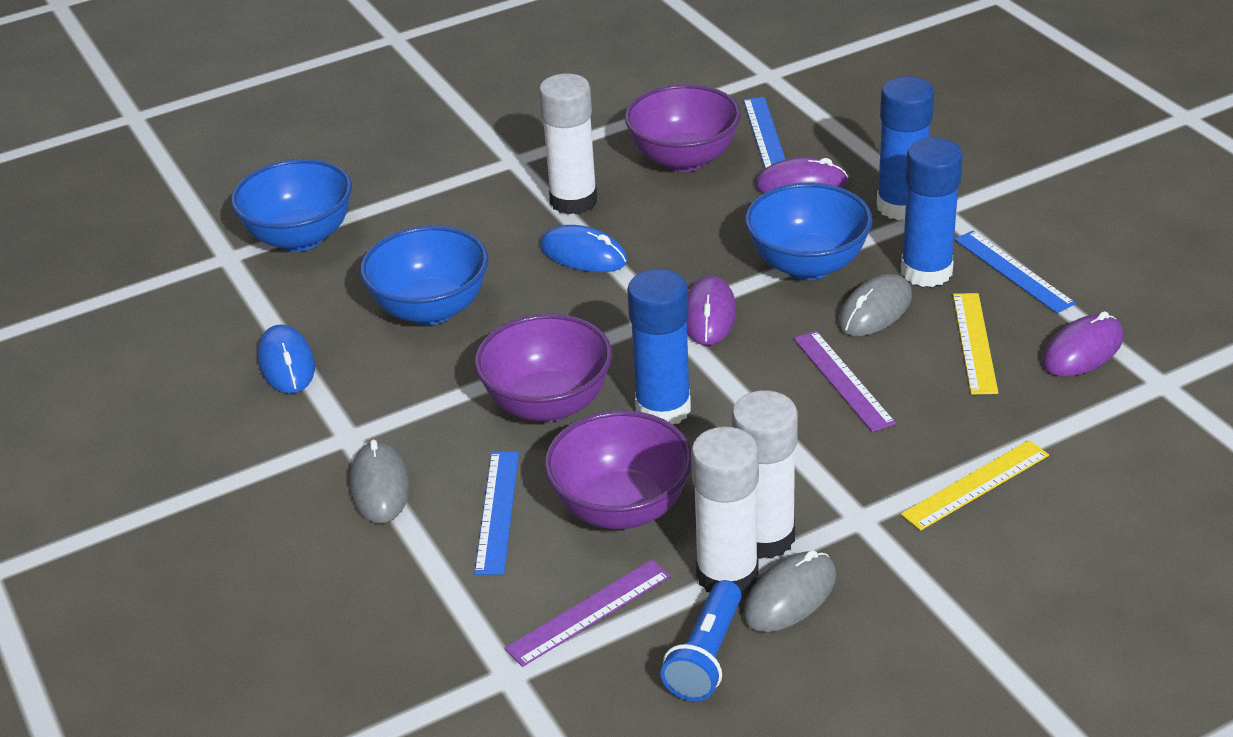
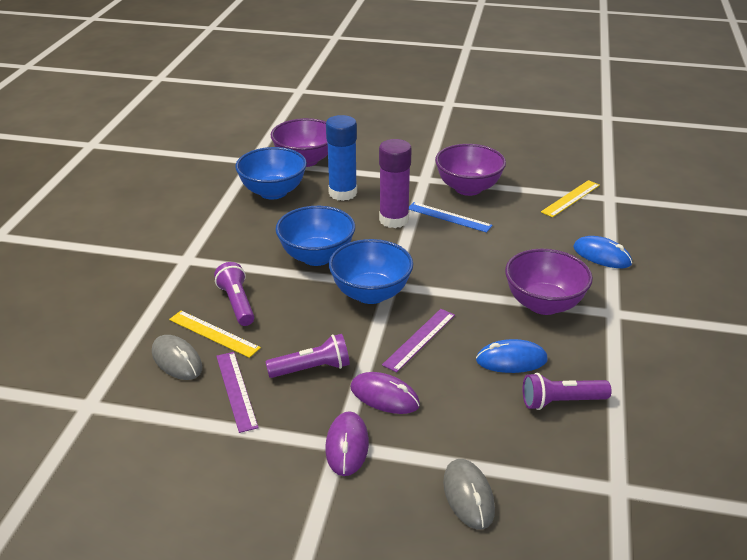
blue flashlight: [661,580,742,701] = 1 -> none = 0
blue glue stick: [627,269,691,424] [877,76,934,220] [901,137,963,287] = 3 -> [326,115,357,201] = 1
blue ruler: [474,452,519,575] [743,97,786,168] [954,231,1076,313] = 3 -> [409,202,493,233] = 1
grey mouse: [350,440,410,523] [743,550,836,632] [839,274,912,336] = 3 -> [152,335,202,380] [443,459,495,530] = 2
purple flashlight: none = 0 -> [214,262,254,326] [265,334,350,378] [523,373,612,410] = 3
purple glue stick: none = 0 -> [379,139,412,228] = 1
purple mouse: [687,276,736,345] [755,157,848,193] [1042,311,1123,377] = 3 -> [325,411,369,476] [350,372,420,414] = 2
white glue stick: [539,73,597,214] [691,427,759,595] [732,390,798,559] = 3 -> none = 0

